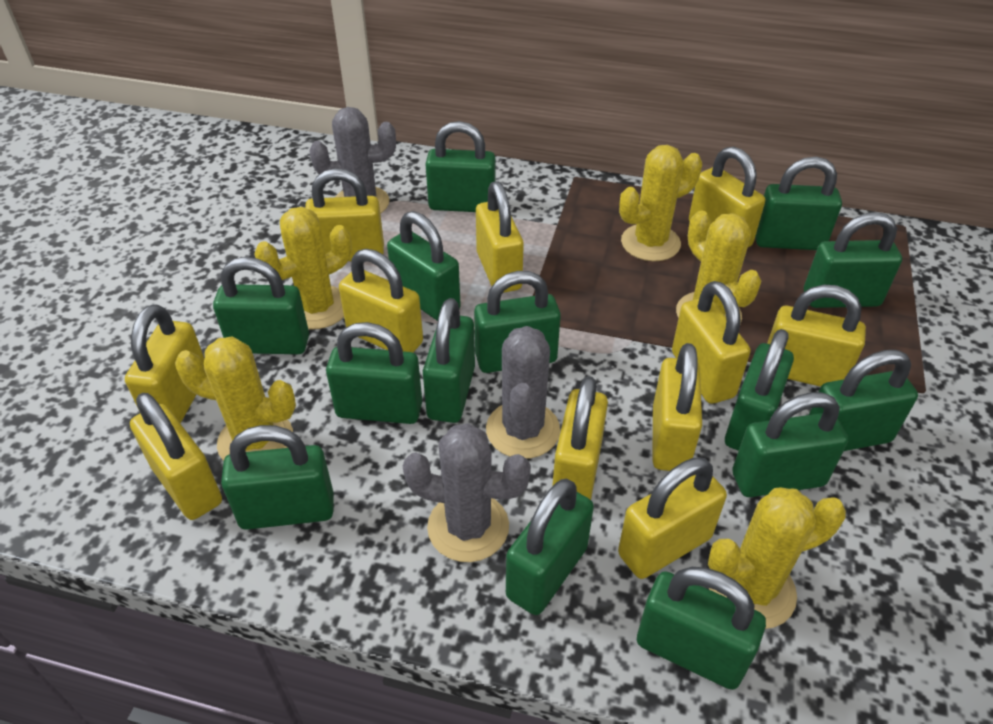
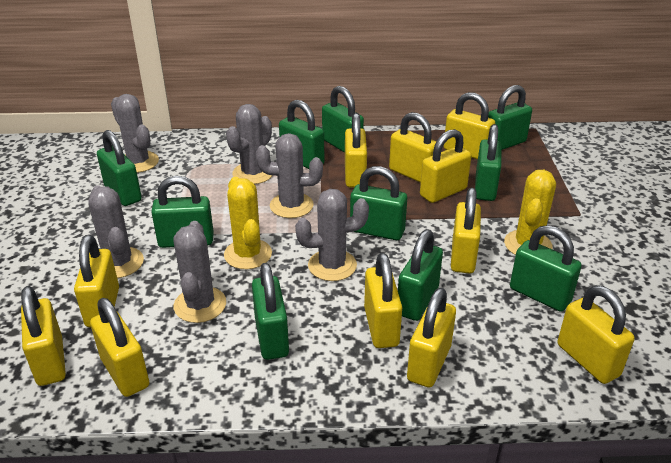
green padlock: [213,257,309,354] [221,425,334,530] [326,322,422,424] [387,211,461,321] [423,298,475,423] [425,121,496,212] [474,271,561,373] [506,479,594,615] [637,567,766,690] [725,329,794,451] [732,392,848,497] [755,157,842,250] [804,212,902,308] [809,350,918,451] = 14 -> [97,130,142,206] [151,176,214,248] [252,263,289,360] [279,100,324,169] [322,86,364,153] [350,166,407,240] [398,230,443,321] [475,124,501,201] [488,85,532,150] [510,225,582,312] = 10
grey cactus: [310,107,396,214] [403,423,531,562] [486,326,560,459] = 3 -> [88,185,144,278] [111,94,159,173] [173,221,226,323] [226,104,273,184] [256,133,323,218] [295,189,369,281] = 6
yellow cactus: [175,337,296,461] [254,207,352,329] [619,145,702,261] [676,211,761,324] [708,488,846,629] = 5 -> [224,177,272,269] [504,170,556,255] = 2

